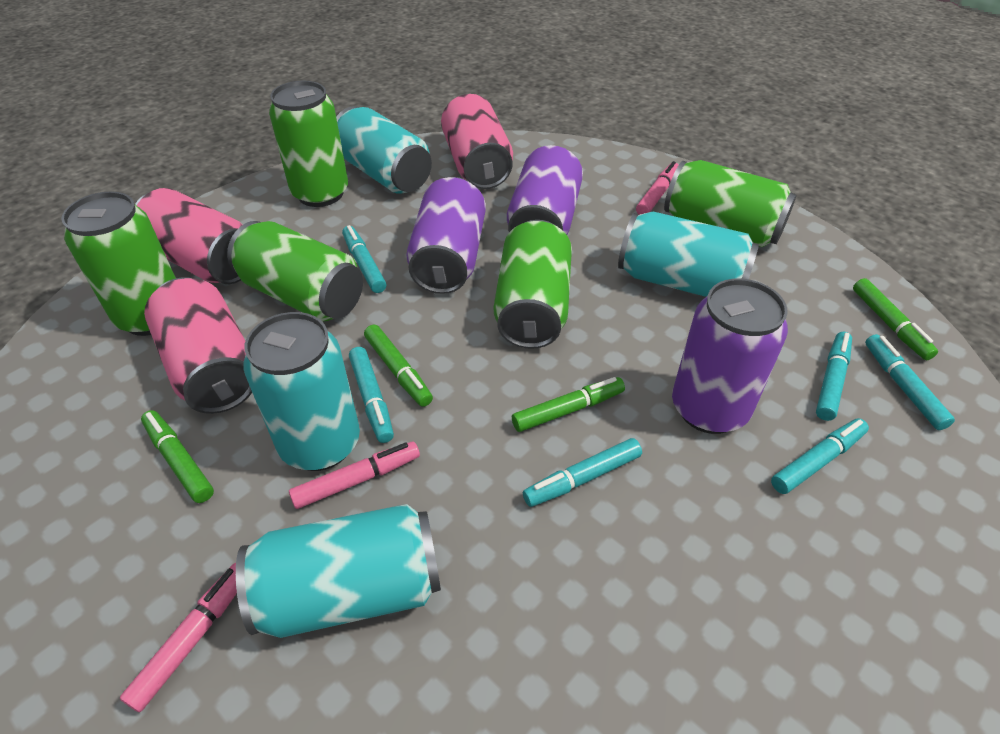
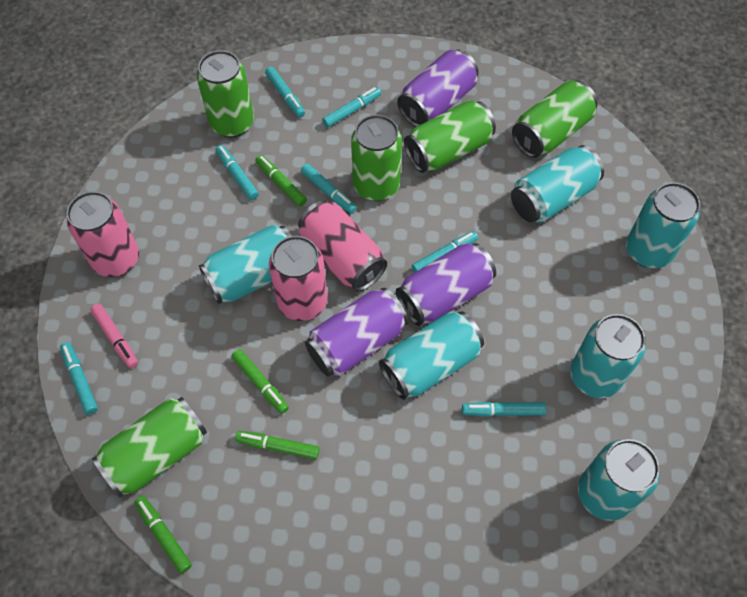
pink marker: [120,563,237,712] [289,441,420,509] [636,161,679,215] = 3 -> [90,304,138,368] = 1
turquoise can: [236,504,441,638] [243,312,360,471] [336,106,432,194] [618,212,759,297] = 4 -> [199,225,291,304] [379,311,484,400] [511,145,604,223] [570,314,645,398] [578,439,660,521] [626,182,700,268] = 6
turquoise marker: [342,225,386,293] [349,347,394,443] [523,438,642,507] [771,418,869,494] [816,332,852,421] [865,334,955,430] = 6 -> [60,342,98,415] [215,145,259,200] [265,67,305,118] [301,164,357,214] [322,87,381,128] [412,231,478,273] [462,402,546,417] = 7

